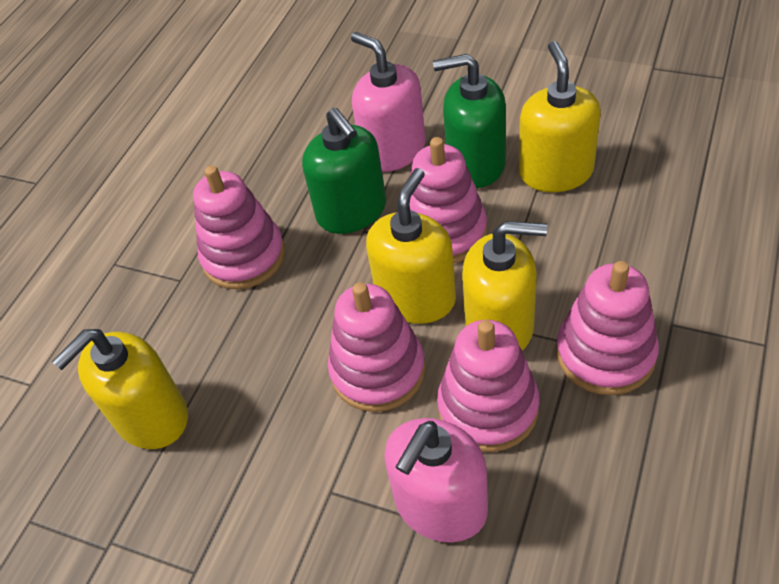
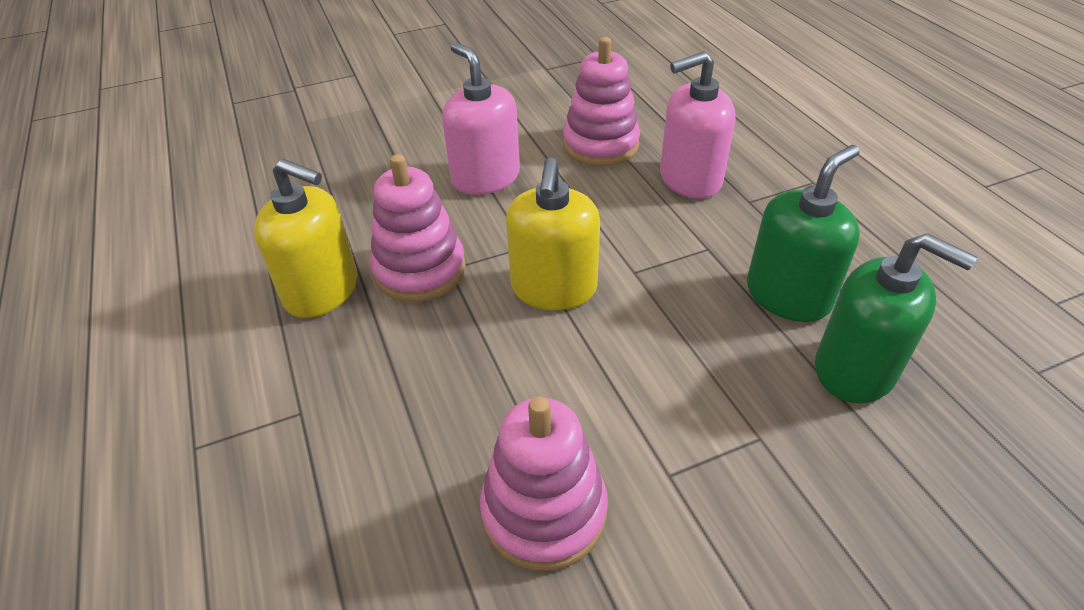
pink stacking toy: [193,165,285,289] [328,282,426,412] [409,137,487,264] [437,320,539,452] [557,261,659,395] = 5 -> [370,154,466,302] [480,397,608,571] [563,37,640,166] = 3
yellow soap dispenser: [52,329,188,449] [366,168,456,324] [462,221,547,351] [519,41,601,192] = 4 -> [254,159,357,318] [506,158,600,310] = 2

